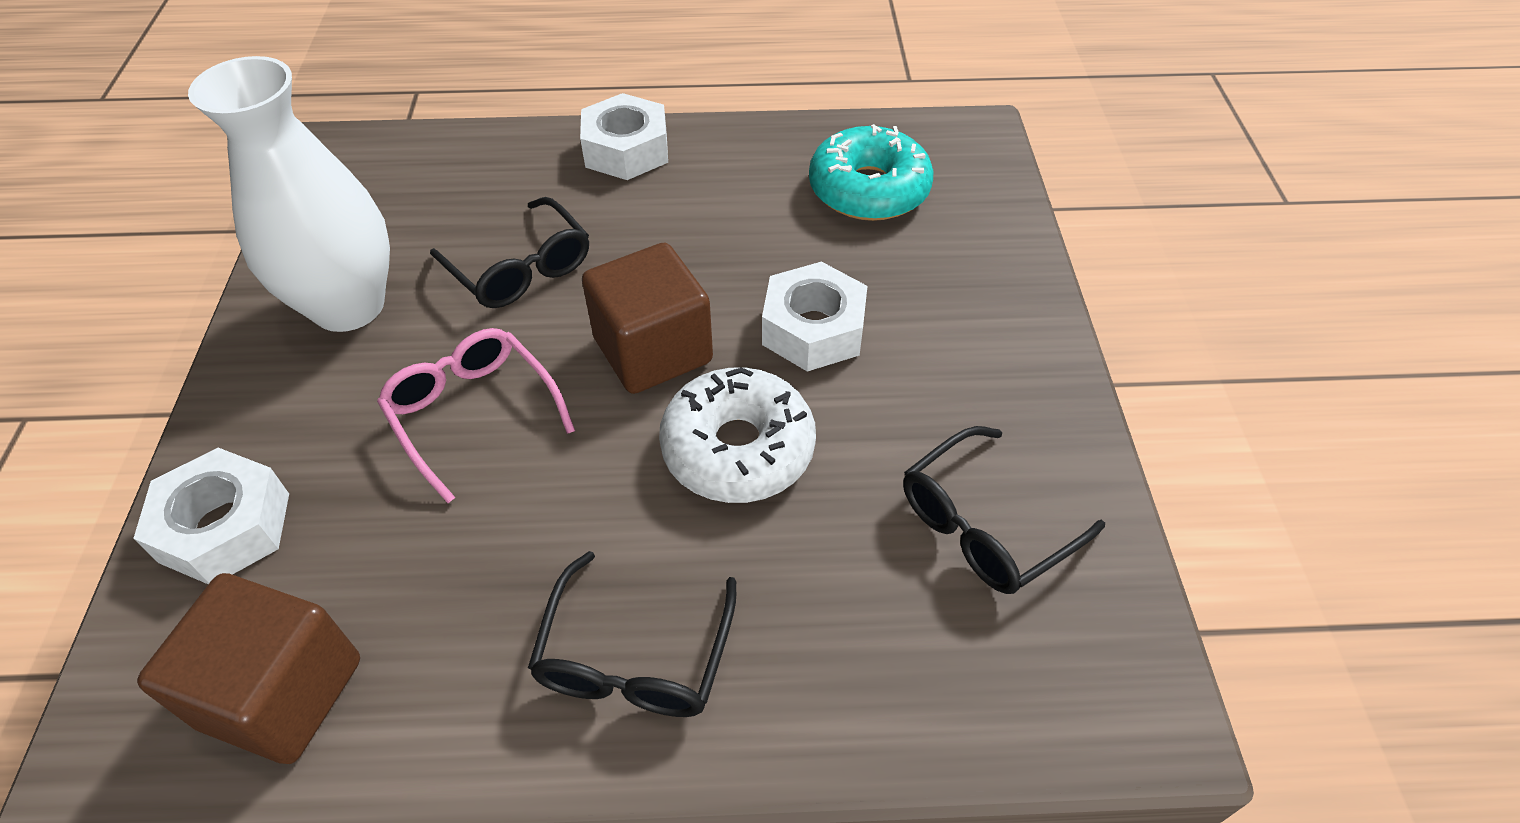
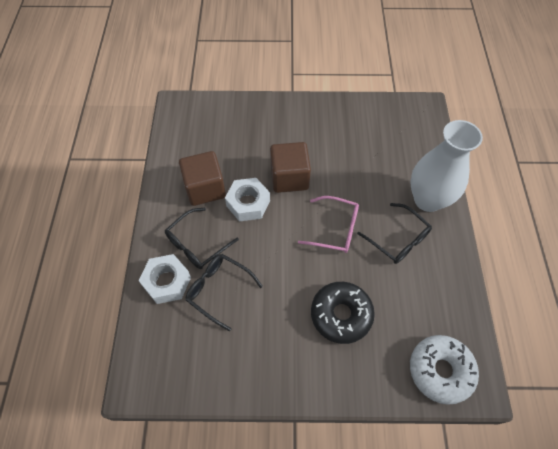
black donut: none = 0 -> [311,282,375,344] = 1
turquoise donut: [809,124,933,221] = 1 -> none = 0
white nut: [133,448,289,584] [580,93,668,180] [762,262,867,372] = 3 -> [138,254,191,304] [225,178,270,221] = 2

